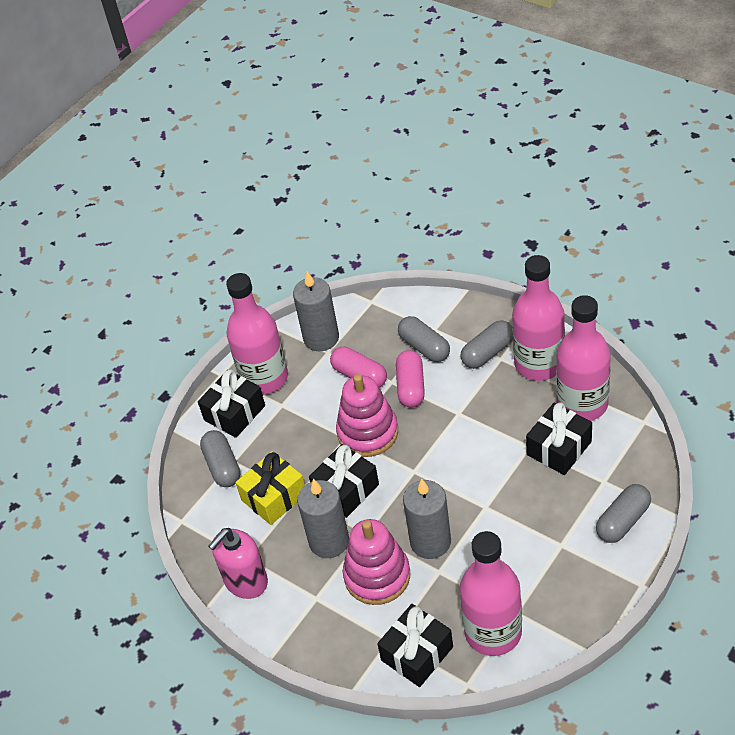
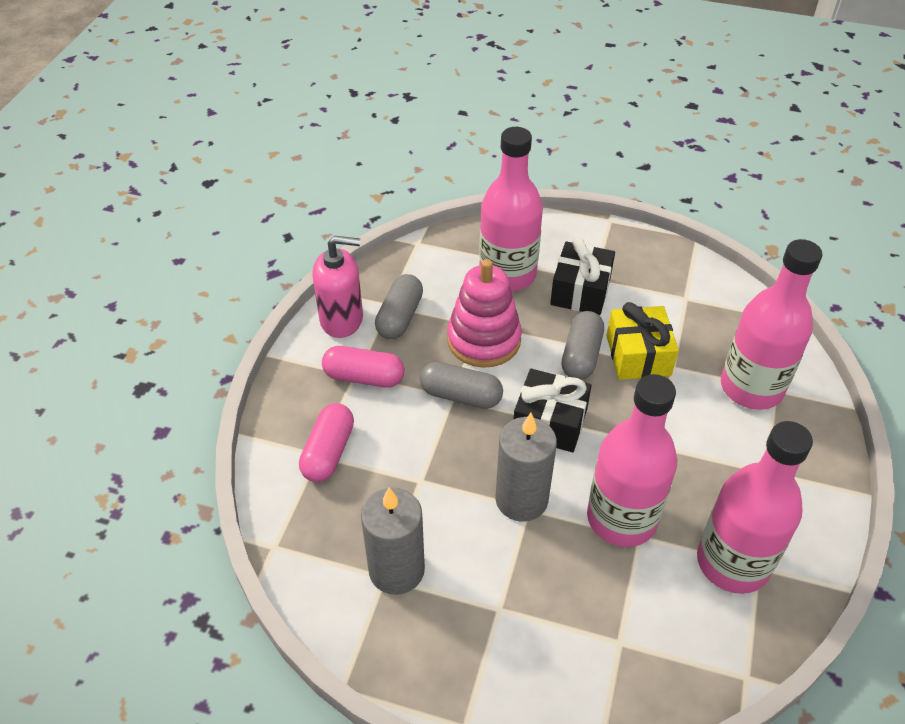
black gift: [198,369,265,438] [309,444,379,518] [377,604,453,687] [526,403,592,475] = 4 -> [513,369,592,452] [550,237,615,315] = 2
grey candle: [293,271,339,351] [297,479,349,558] [403,479,451,559] = 3 -> [361,488,425,595] [495,413,557,522] = 2
grey capsule: [200,430,240,487] [398,316,450,362] [461,320,513,369] [596,484,651,543] = 4 -> [375,274,423,339] [420,362,503,409] [561,311,604,380] = 3
pink stacking toy: [336,374,398,457] [343,519,410,605] = 2 -> [447,259,522,368] = 1

